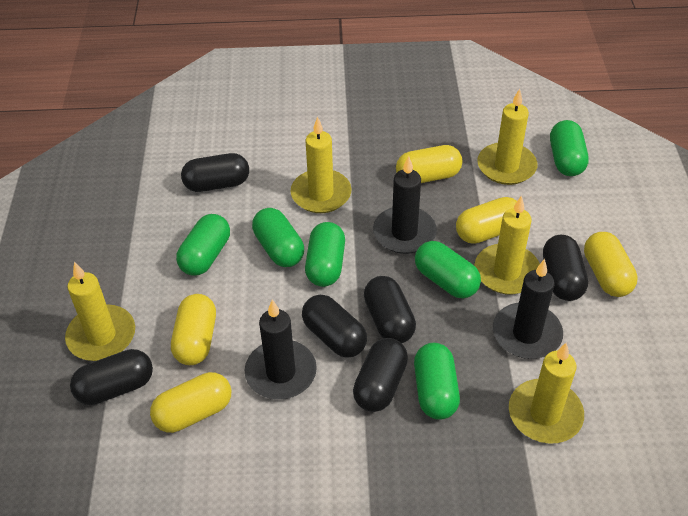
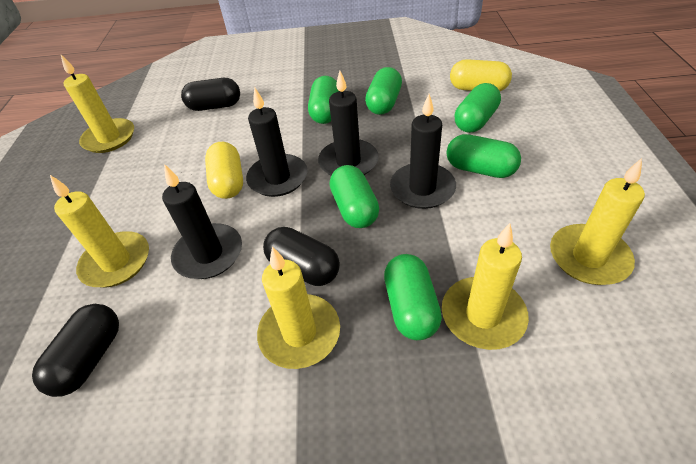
black candle: [245,300,317,400] [373,156,437,254] [493,259,563,359] = 3 -> [162,164,242,279] [246,87,307,197] [318,71,379,176] [390,94,456,209] = 4
black capsule: [70,349,153,405] [181,153,249,192] [302,295,367,358] [353,338,408,412] [364,276,416,343] [543,235,588,301] = 6 -> [32,304,119,397] [181,78,240,111] [263,227,340,286] = 3
yellow capsule: [150,372,231,433] [171,294,216,365] [396,145,462,183] [456,197,517,244] [584,232,638,297] = 5 -> [205,142,243,199] [450,59,512,91] = 2

